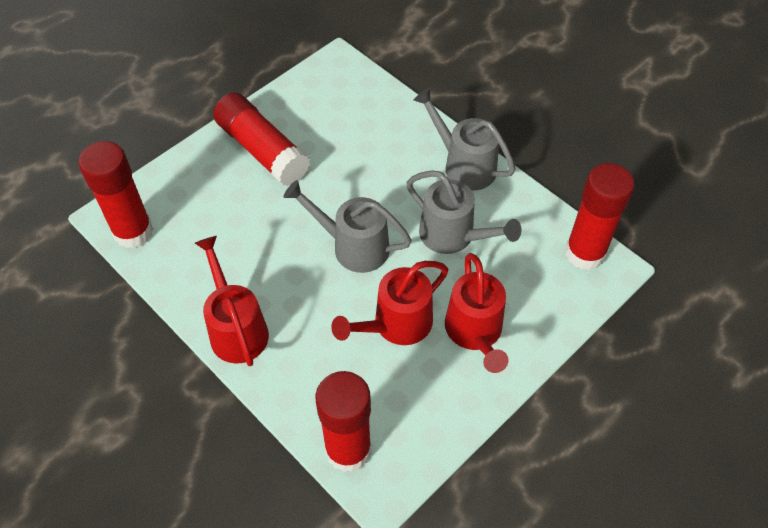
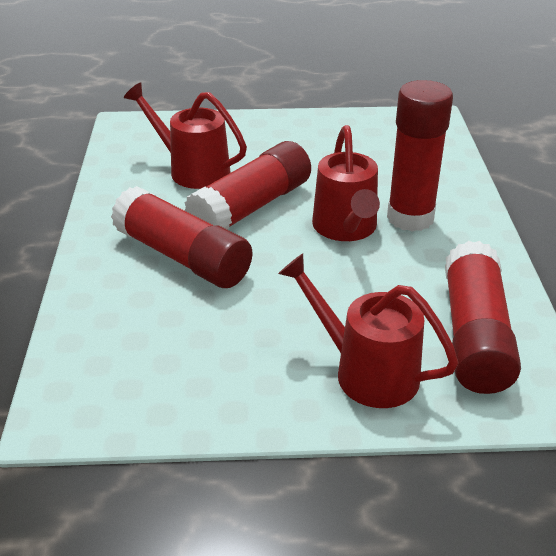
grey watering can: [283,180,412,273] [406,171,522,254] [413,88,515,191] = 3 -> none = 0

